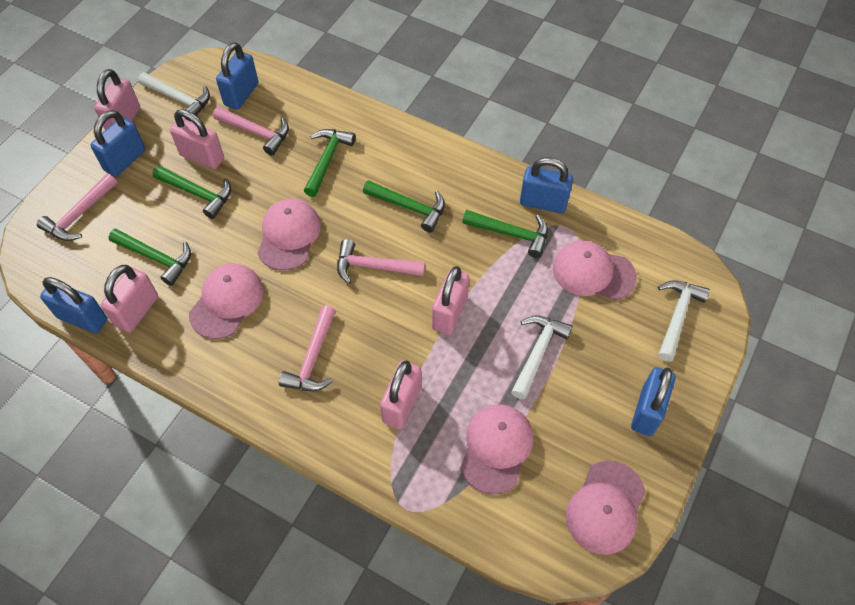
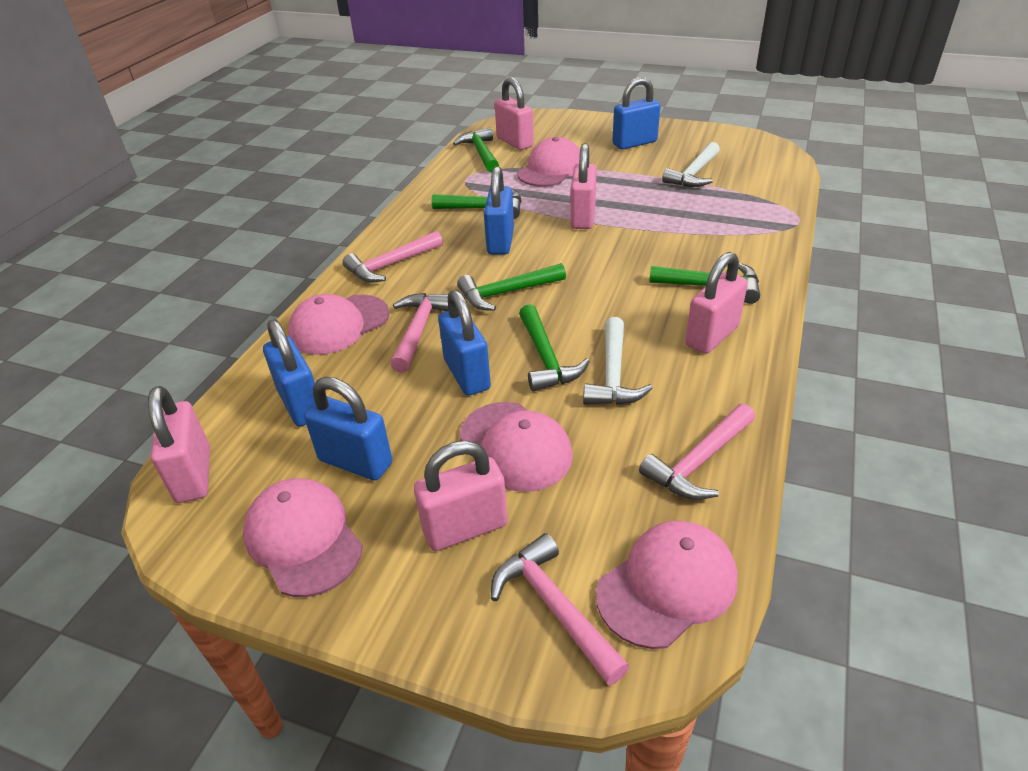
white hammer: [138,72,210,122] [511,315,573,400] [658,281,710,362] = 3 -> [583,317,653,405] [662,142,720,187] = 2

